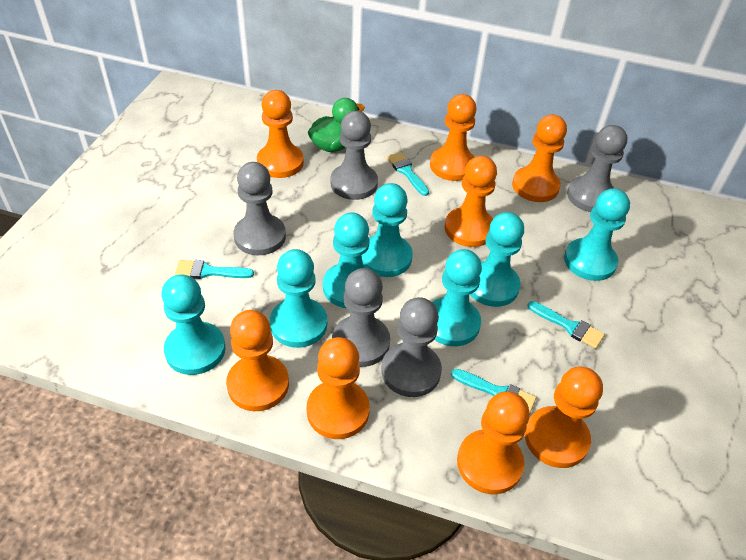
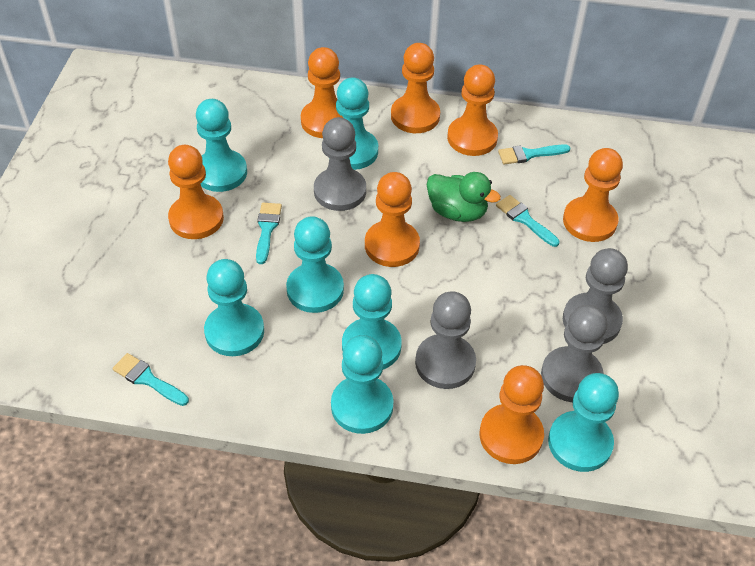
grey pawn: [233,162,286,255] [330,111,378,200] [332,268,390,367] [381,297,442,397] [567,125,627,212] = 5 -> [314,117,366,211] [415,291,476,389] [541,305,608,402] [563,248,628,344] = 4
orange pawn: [226,310,289,411] [257,90,304,178] [306,337,370,439] [430,94,477,181] [445,156,497,247] [457,391,530,494] [512,115,567,202] [525,367,603,468] = 8 -> [168,145,224,239] [301,47,343,138] [365,172,420,267] [391,43,440,133] [447,64,498,156] [480,365,544,464] [563,148,623,242] = 7

